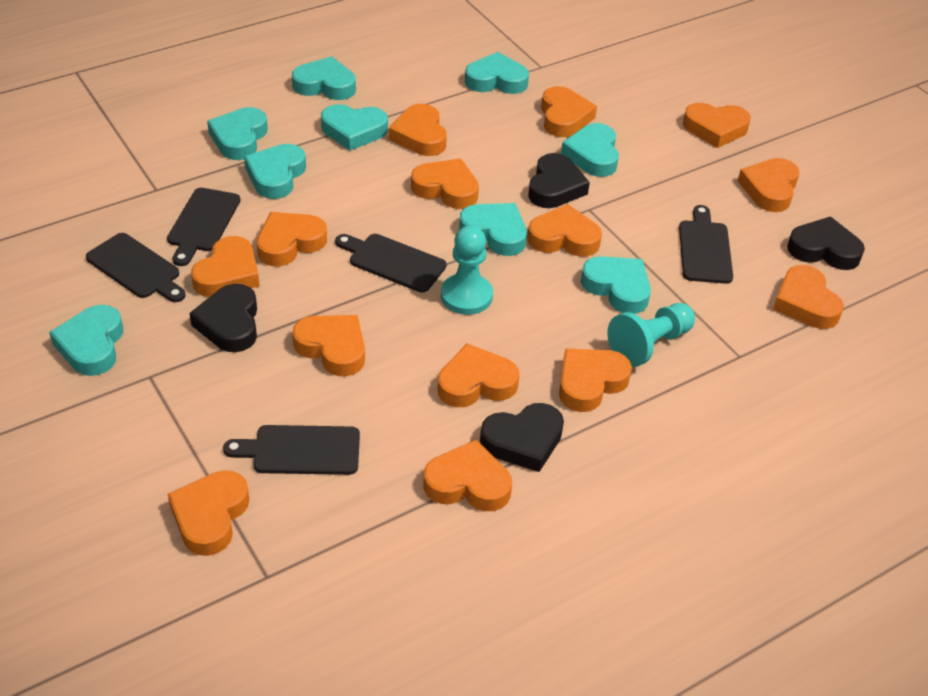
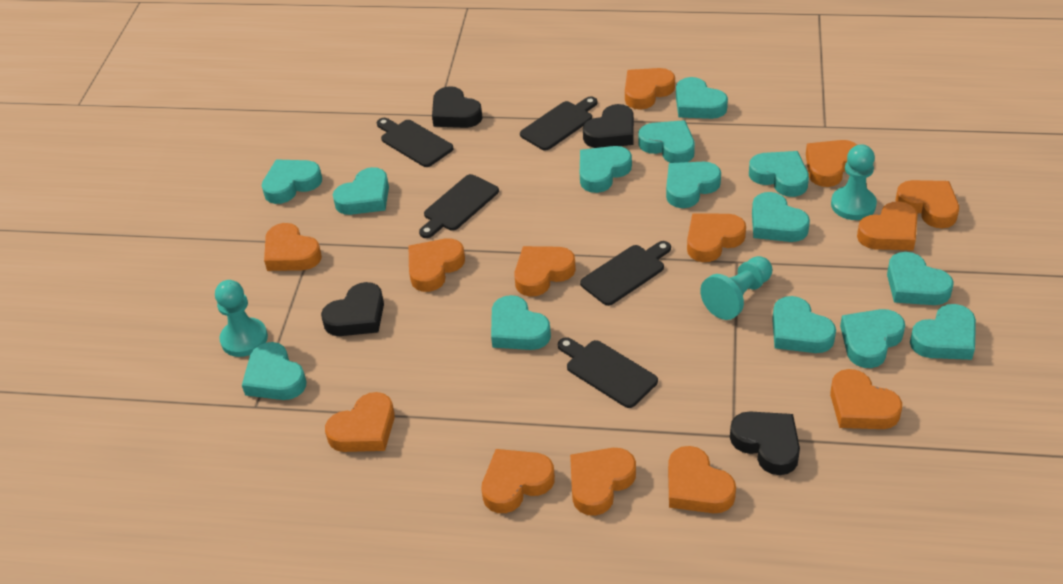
orange heart: [168,470,249,556] [191,236,260,297] [257,212,327,266] [292,315,365,376] [389,104,447,156] [411,158,479,209] [423,440,512,511] [438,344,519,407] [527,204,602,257] [541,86,597,137] [559,349,632,412] [683,103,751,148] [738,158,799,212] [773,265,844,329] = 14 -> [264,223,322,271] [325,392,395,452] [409,238,465,292] [481,449,555,513] [514,246,576,297] [570,448,636,516] [625,68,675,109] [668,446,736,513] [687,213,746,262] [806,140,857,187] [830,369,902,429] [857,201,918,251] [895,180,959,228] = 13
turquoise heart: [49,305,123,376] [207,107,268,160] [244,144,306,199] [292,56,356,100] [321,104,388,151] [459,203,527,256] [465,52,529,94] [561,123,619,177] [581,256,651,314] = 9 -> [242,342,307,400] [262,159,322,204] [333,167,389,215] [491,295,551,350] [580,146,632,193] [638,120,695,163] [666,162,721,208] [676,77,728,119] [749,151,809,197] [752,192,810,242] [772,296,836,353] [840,309,905,368] [887,252,954,305] [910,304,976,360] = 14
turquoise pawn: [441,225,493,315] [607,303,695,367] = 2 -> [215,280,268,357] [700,256,772,320] [831,144,877,220] = 3

